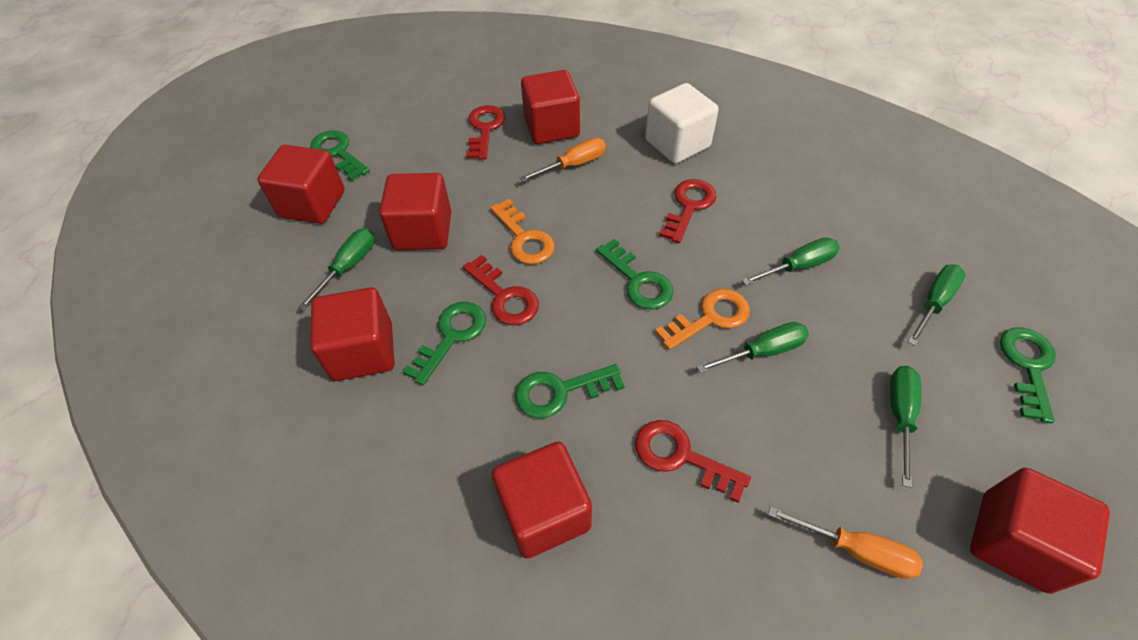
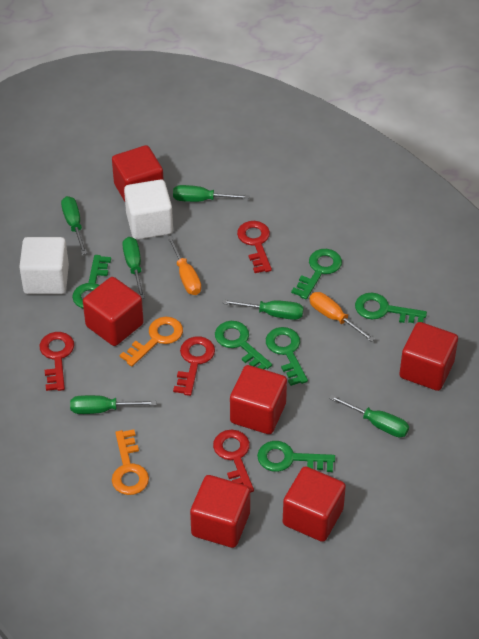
green key: [310,130,370,181] [402,302,486,385] [515,364,625,418] [596,239,674,310] [1000,327,1056,423] = 5 -> [72,255,111,308] [215,321,272,370] [257,441,335,472] [266,327,308,386] [291,249,342,299] [355,293,427,323] = 6
green screwdriver: [298,228,375,311] [696,322,809,373] [742,237,840,285] [890,366,922,488] [908,264,966,346] = 5 -> [61,196,87,255] [70,395,156,414] [122,237,145,299] [173,185,250,202] [222,300,304,320] [329,395,409,437] = 6
white cube: [645,83,719,164] = 1 -> [19,237,69,294] [124,179,173,240] = 2

